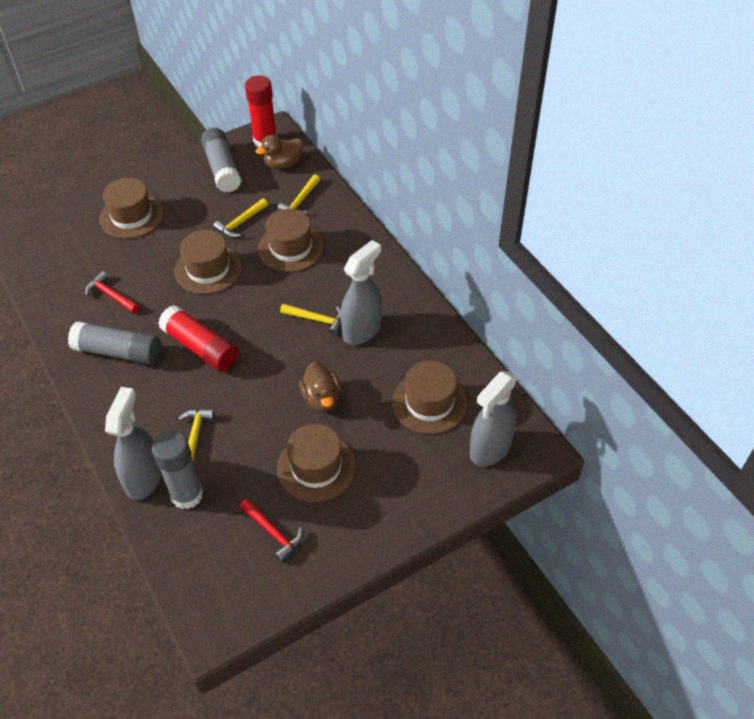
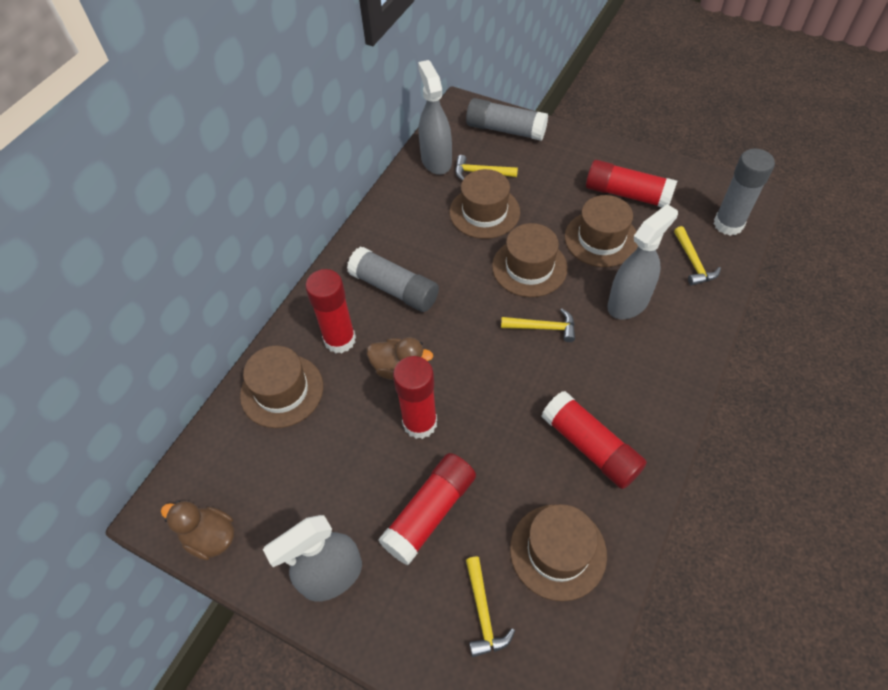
red glue stick: [158,305,239,372] [245,76,277,148] = 2 -> [305,269,356,353] [378,453,476,565] [393,356,437,439] [542,391,647,489] [586,160,677,207] = 5
red hammer: [85,271,139,313] [240,498,303,562] = 2 -> none = 0

